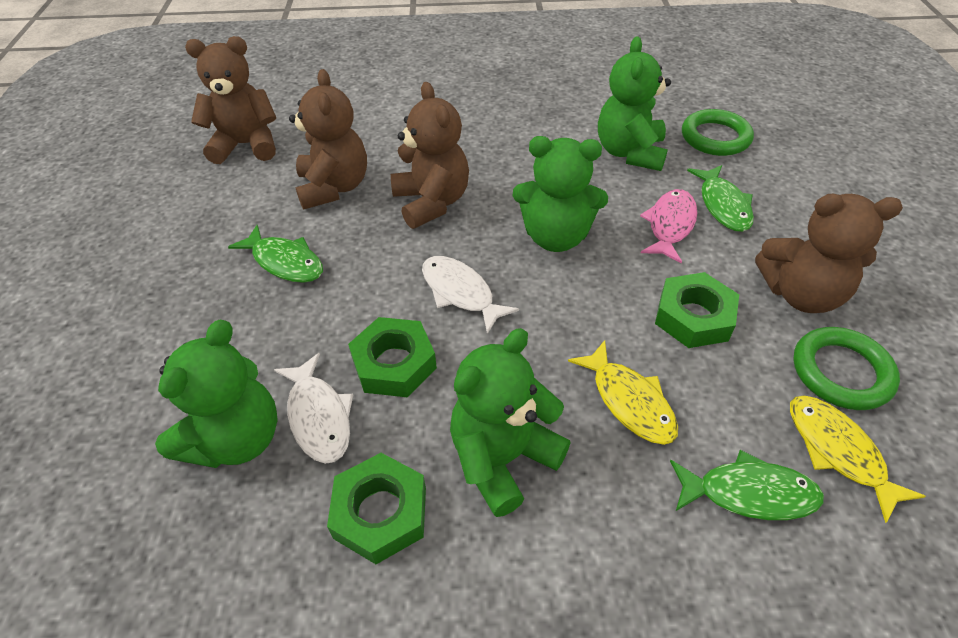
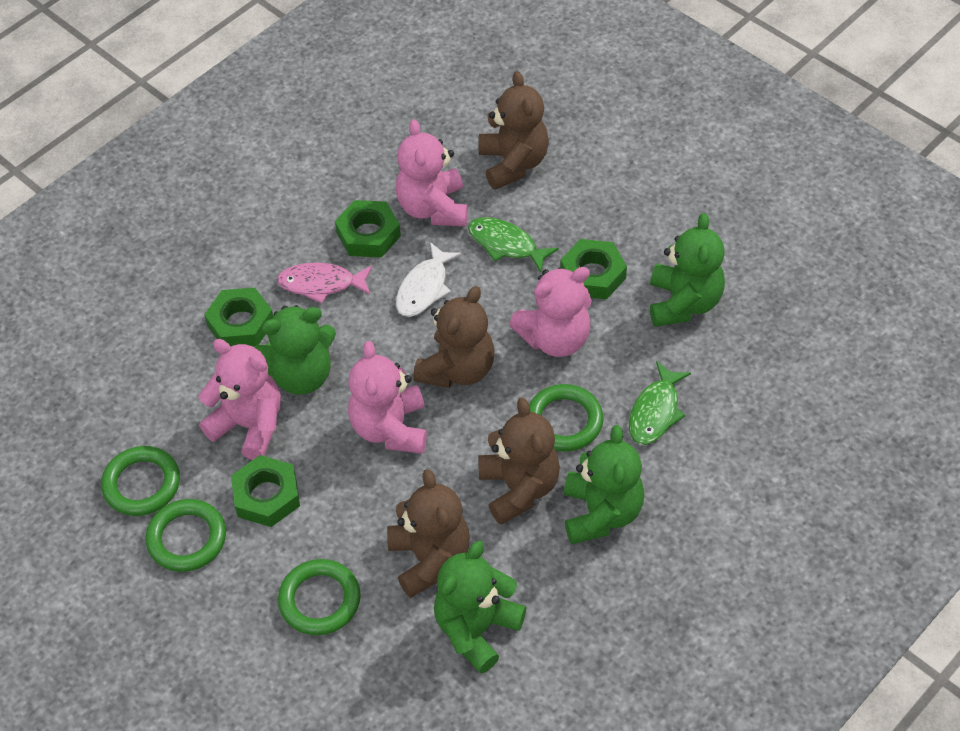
green fish: [228,225,323,283] [670,450,824,520] [687,165,754,232] = 3 -> [468,217,559,273] [629,361,691,445] = 2
green nut: [327,453,426,564] [348,317,437,397] [655,272,739,348] = 3 -> [204,288,274,347] [231,455,300,527] [335,200,401,258] [560,239,627,300] = 4
green ring: [682,109,754,156] [793,327,900,410] = 2 -> [101,446,180,516] [145,499,226,572] [278,559,361,636] [530,384,603,452] = 4
pink teddy bear: none = 0 -> [198,339,281,460] [348,341,427,454] [396,119,468,226] [509,267,592,357] = 4
white fish: [274,353,353,464] [422,256,519,334] = 2 -> [396,242,462,317] = 1
yellow fish: [568,340,678,445] [790,396,926,523] = 2 -> none = 0

